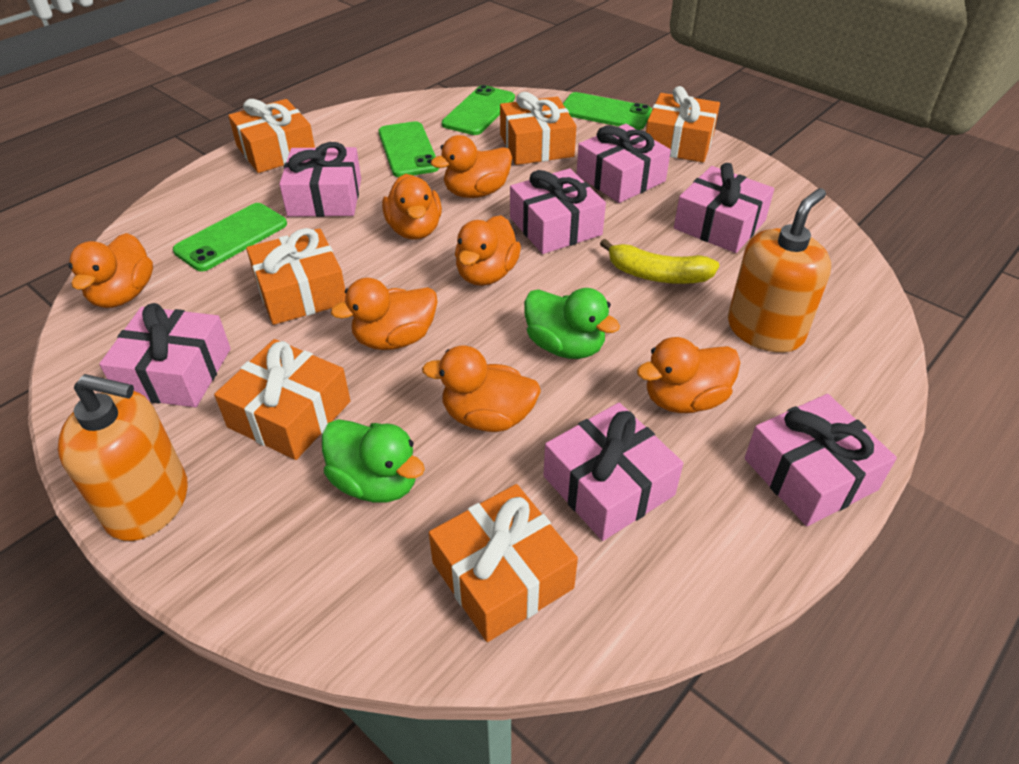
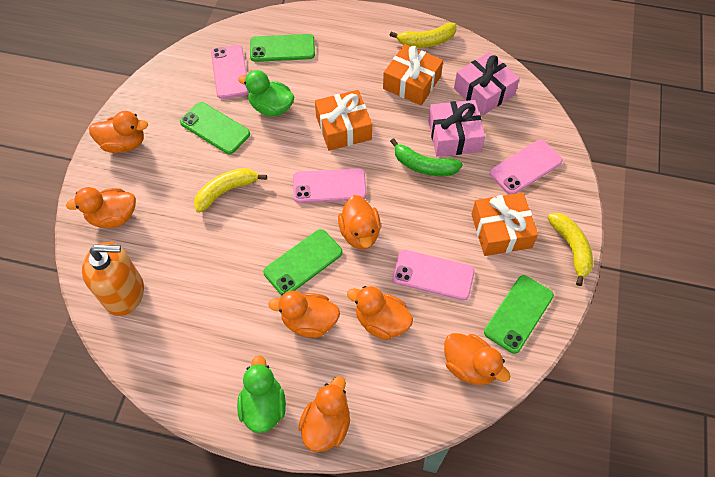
green banana: none = 0 -> [390,138,463,176] = 1
orange gift: [214,339,350,460] [228,99,315,173] [246,228,346,325] [429,484,578,642] [500,92,576,165] [646,86,720,162] = 6 -> [315,90,372,151] [383,44,443,105] [471,192,538,256] = 3
orange soap dispenser: [57,374,188,541] [728,188,831,352] = 2 -> [82,242,144,316] = 1
pink gift: [99,303,231,407] [279,142,361,217] [510,168,606,254] [543,403,683,541] [576,124,671,203] [674,163,774,253] [744,394,897,526] = 7 -> [428,100,485,157] [454,52,520,115] = 2
pink phone: none = 0 -> [211,45,249,99] [293,169,366,203] [392,250,475,300] [490,140,563,195] = 4
yellow banana: [600,239,719,284] = 1 -> [194,168,267,213] [389,22,456,48] [547,213,593,286] = 3

